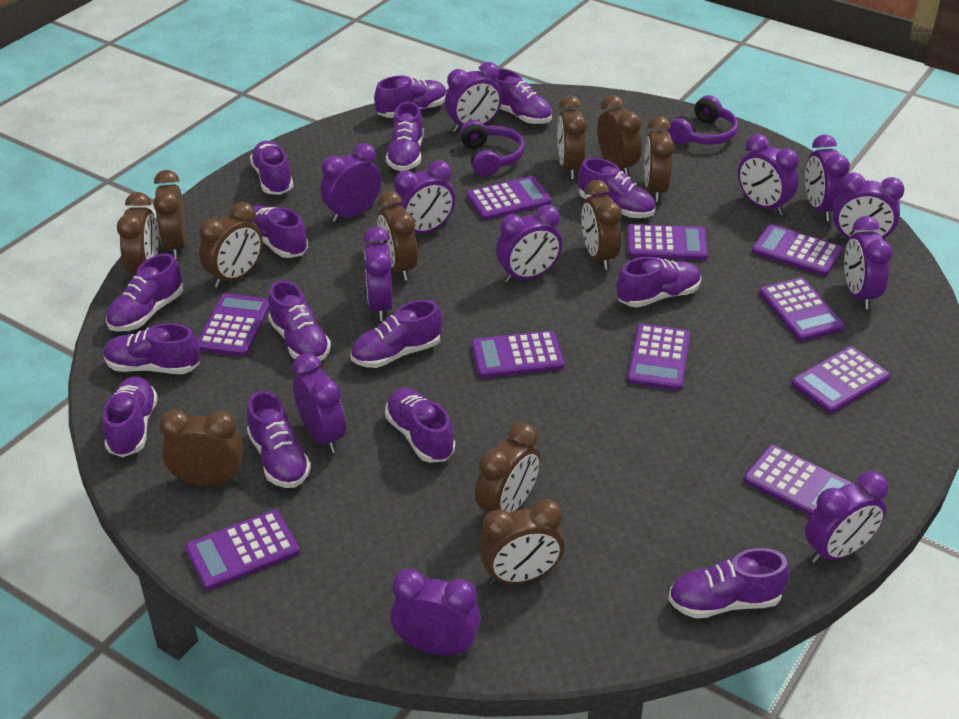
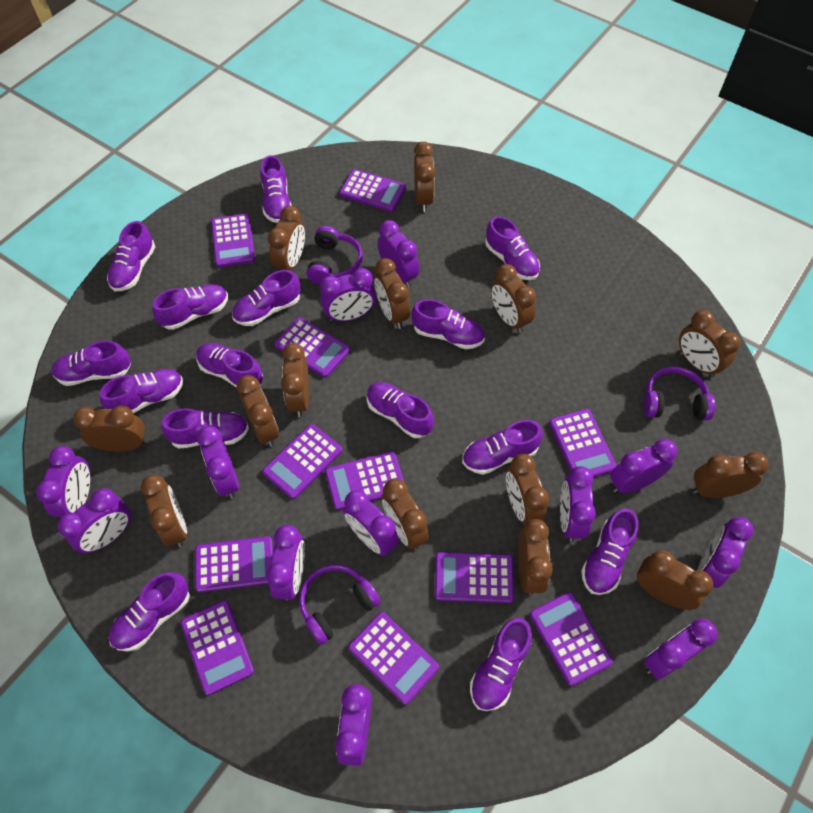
brown clock: [117,192,158,274] [153,170,187,259] [159,409,244,486] [199,202,263,288] [378,191,418,281] [475,423,541,513] [479,499,565,585] [557,95,587,179] [581,180,622,270] [597,95,641,176] [644,116,674,202] = 11 -> [73,406,146,452] [140,475,187,547] [237,375,279,447] [268,206,305,270] [281,343,309,417] [374,258,410,329] [382,479,429,549] [414,142,435,212] [491,264,536,333] [506,454,549,525] [518,519,553,595] [637,550,713,610] [679,310,741,377] [693,452,769,498] = 14
purple calculator: [185,510,300,590] [198,293,269,356] [467,176,552,220] [471,330,564,378] [627,224,708,260] [627,324,690,390] [744,445,852,516] [752,224,842,276] [759,278,845,341] [791,347,890,413] = 10 -> [181,600,254,695] [195,536,273,593] [211,214,255,267] [262,424,342,499] [274,317,350,378] [325,451,404,510] [339,169,406,212] [348,612,439,705] [435,552,514,603] [530,592,613,686] [549,409,617,478] = 11
purple headphones: [459,120,525,176] [668,95,738,145] = 2 -> [299,564,381,645] [307,226,363,284] [644,366,715,421] = 3

